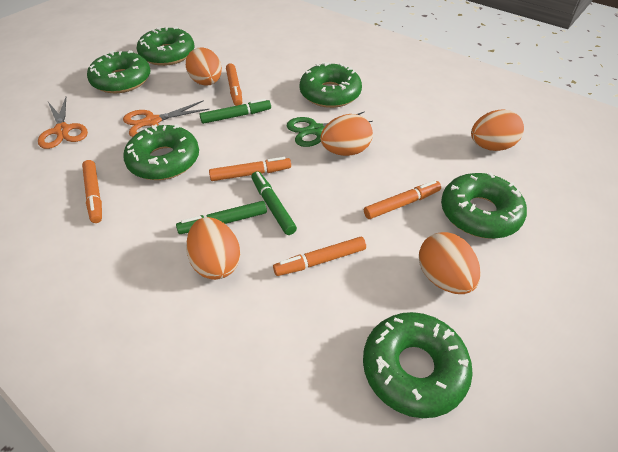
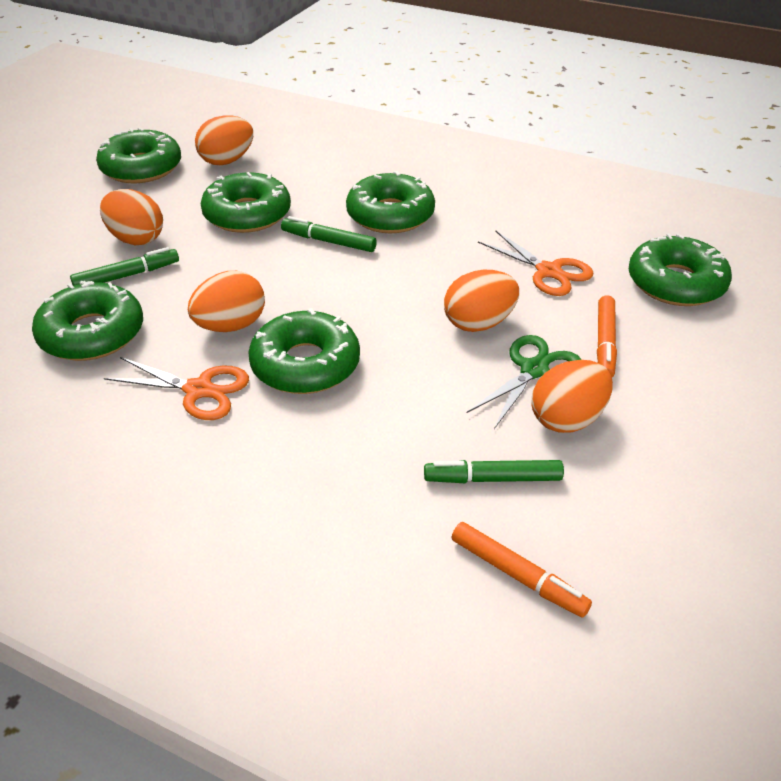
orange marker: [82,160,102,223] [209,157,291,181] [226,63,242,106] [273,237,366,276] [364,180,441,219] = 5 -> [452,522,592,618] [597,295,617,377] = 2

